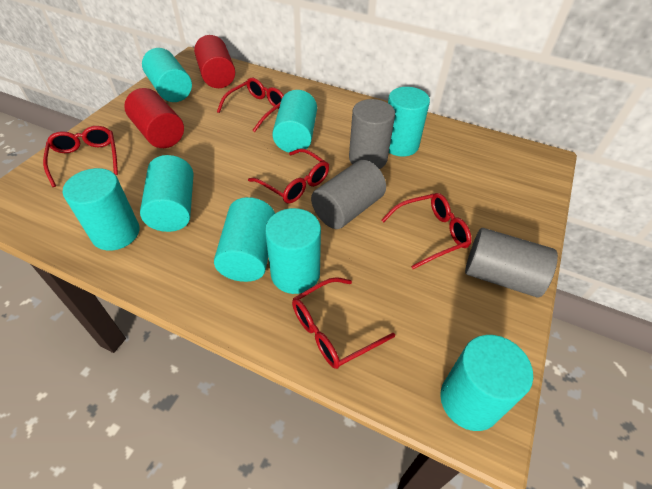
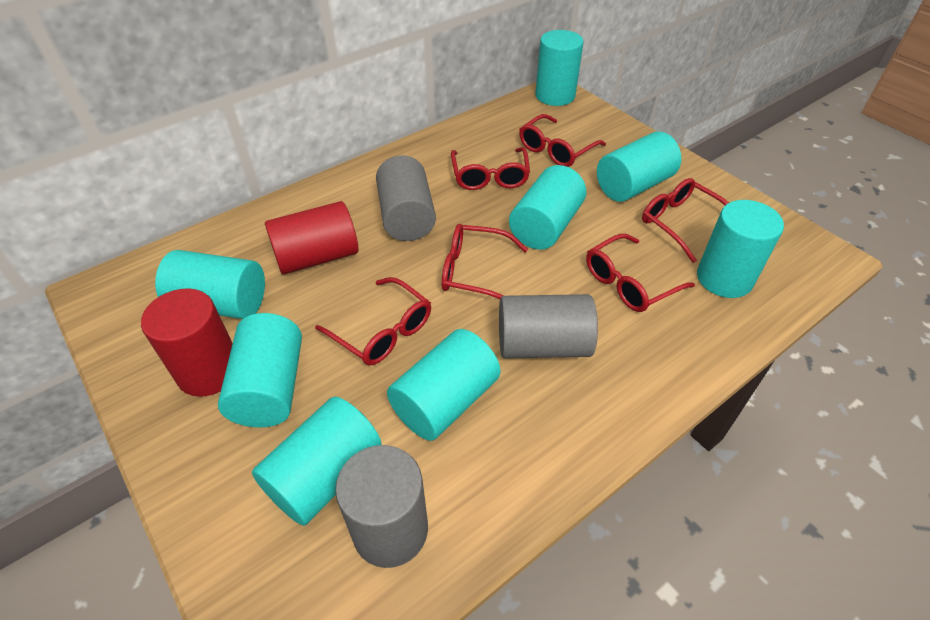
red glasses: [43,126,118,187] [217,78,284,132] [248,149,329,204] [292,277,395,369] [381,193,471,269] = 5 -> [315,277,431,366] [442,224,528,299] [451,147,530,190] [519,114,606,167] [586,234,695,312] [642,178,729,263] = 6

